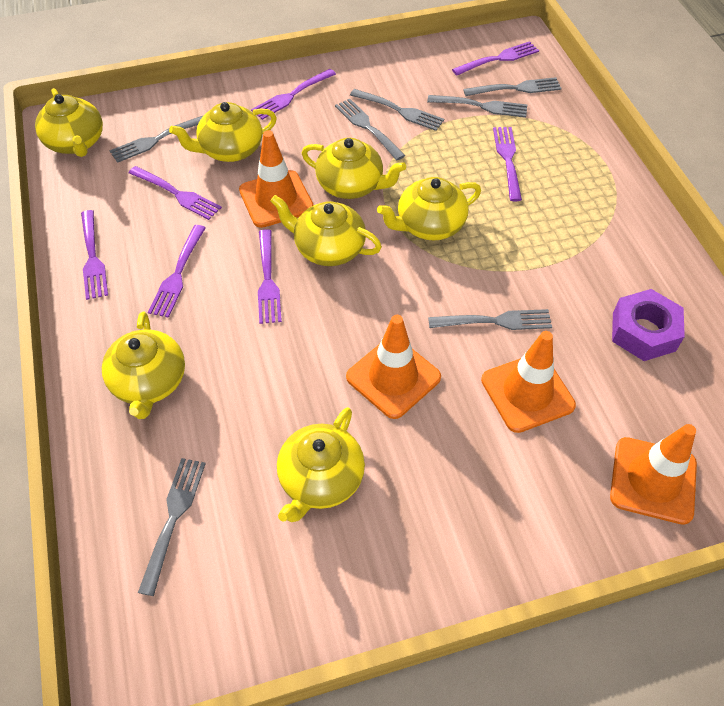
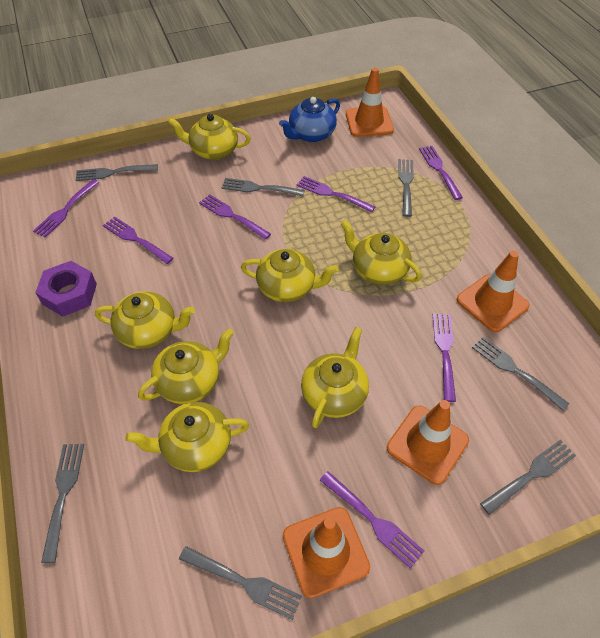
blue teapot: none = 0 -> [279,97,340,142] = 1

